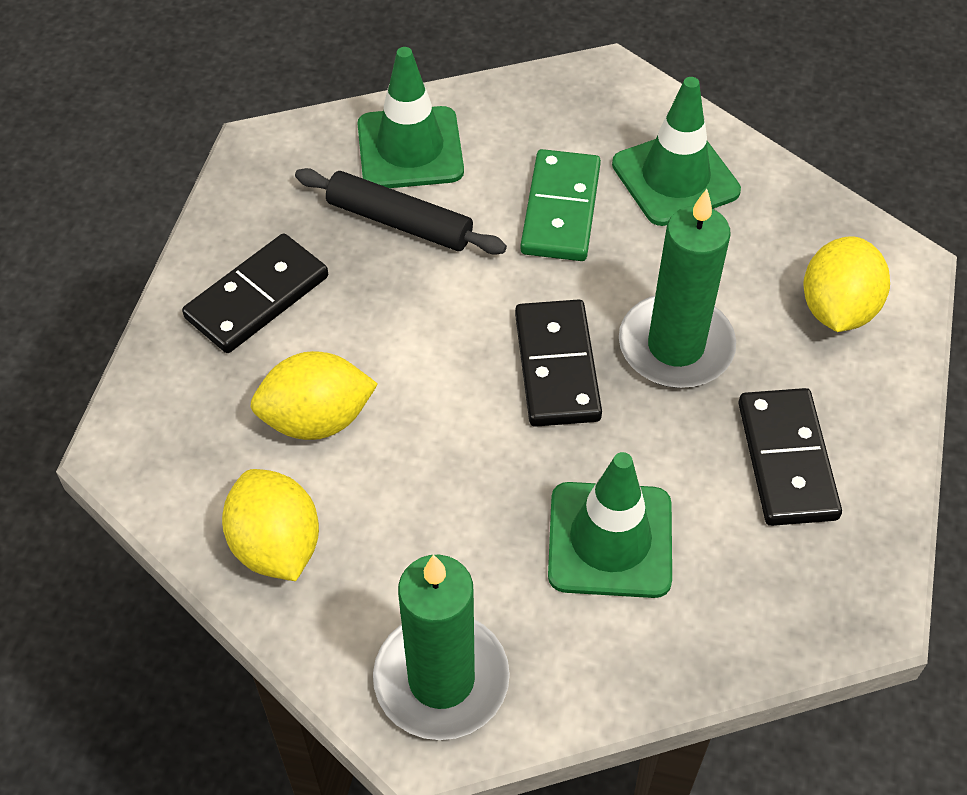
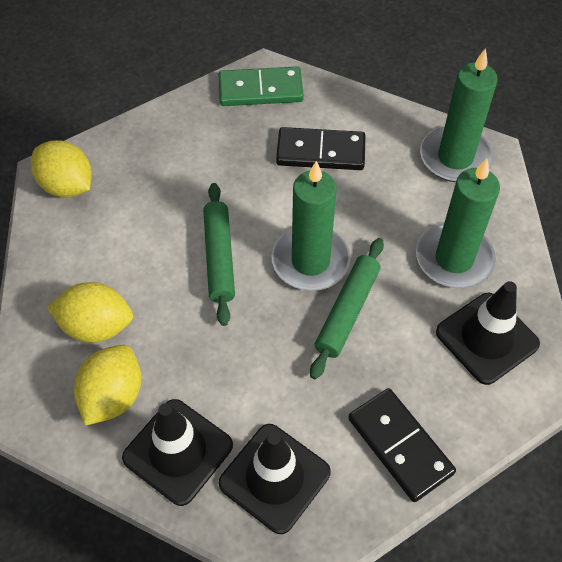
black domino: [182,233,328,353] [515,299,602,427] [738,388,842,526] = 3 -> [276,127,366,170] [348,388,456,502] = 2
black rolling pin: [295,168,507,255] = 1 -> none = 0
black traffic cone: none = 0 -> [122,399,233,506] [219,424,331,534] [436,281,540,385] = 3
green candle: [373,555,510,740] [619,189,736,388] = 2 -> [271,161,351,291] [416,158,500,288] [420,48,498,182] = 3
green rolling pin: none = 0 -> [203,183,235,326] [310,238,384,379] = 2
green traffic cone: [357,47,464,188] [548,452,672,598] [612,77,741,226] = 3 -> none = 0

